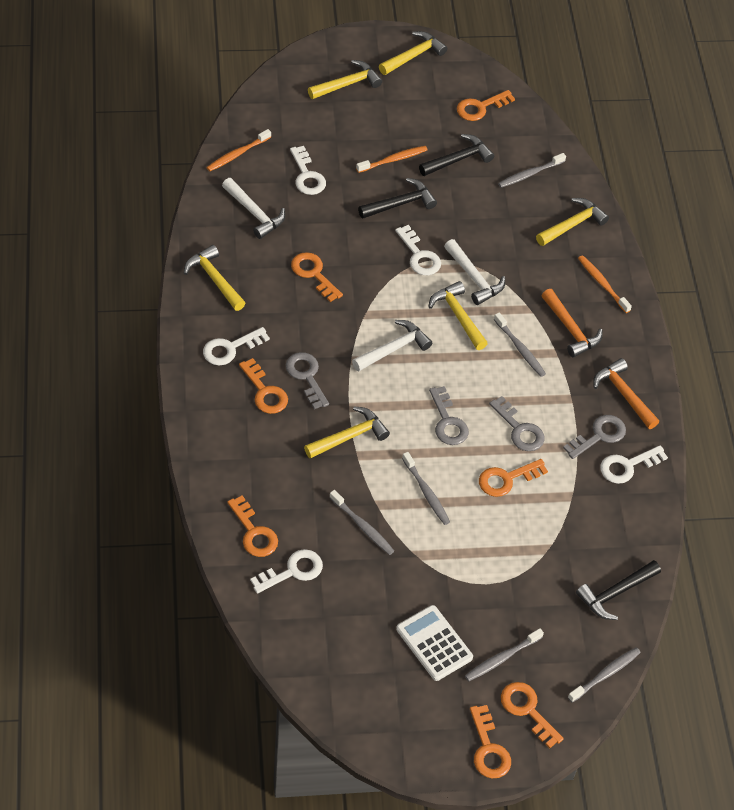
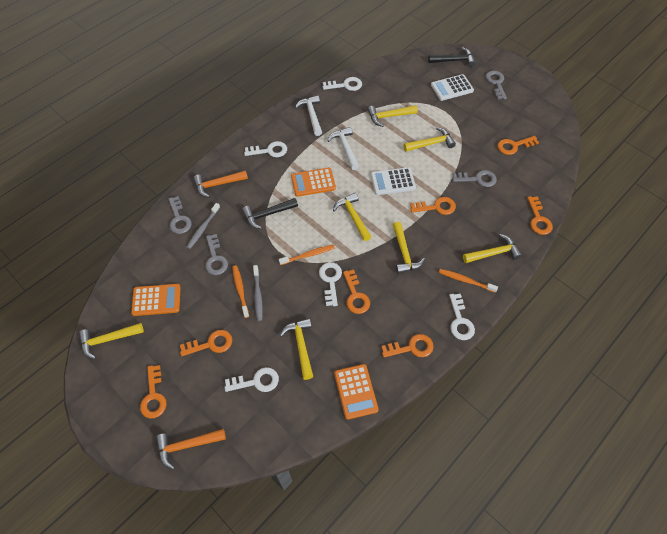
black hammer: [358,178,437,219] [419,134,494,176] [576,560,661,620] = 3 -> [242,198,298,229] [428,47,476,67] = 2
grey toothbrush: [329,490,394,555] [402,452,450,525] [465,628,544,681] [494,313,546,377] [498,153,566,188] [568,647,641,703] = 6 -> [187,203,220,249] [253,265,263,321] = 2
orange calculator: none = 0 -> [131,284,181,316] [291,168,336,197] [334,364,379,420] = 3
white calculator: [396,605,473,681] = 1 -> [371,167,416,195] [431,74,474,101] = 2
white hammer: [222,178,285,239] [352,320,432,371] [444,239,505,305] = 3 -> [295,95,322,136] [327,127,359,170] = 2
yellow hammer: [184,245,245,311] [304,406,390,458] [308,60,382,99] [379,31,447,75] [428,281,488,350] [536,198,609,246] = 6 -> [79,323,144,359] [280,318,313,380] [333,193,371,241] [367,105,418,127] [393,222,425,274] [403,127,456,152] [463,234,522,263] = 7

